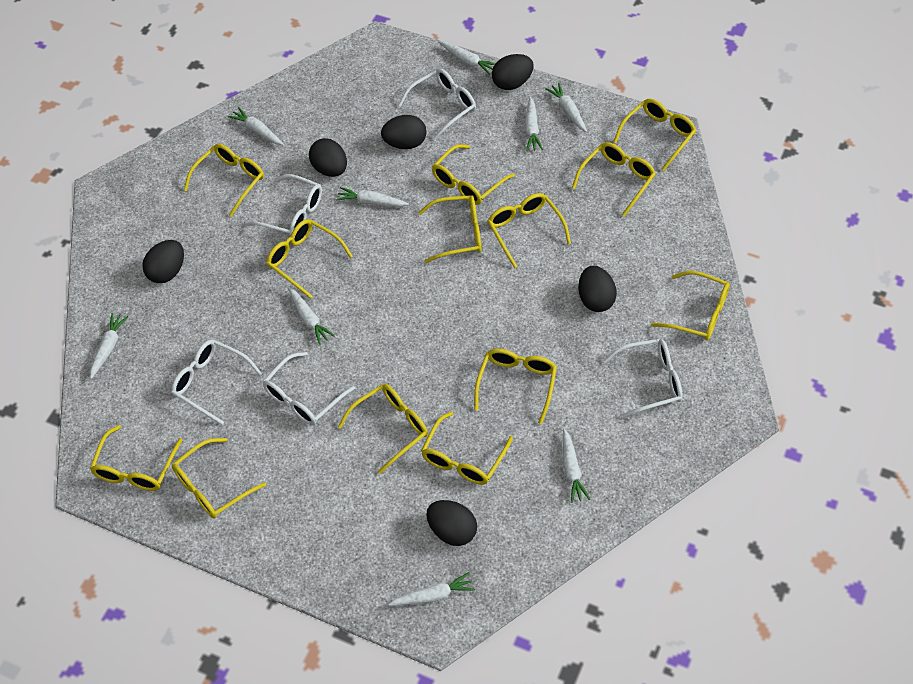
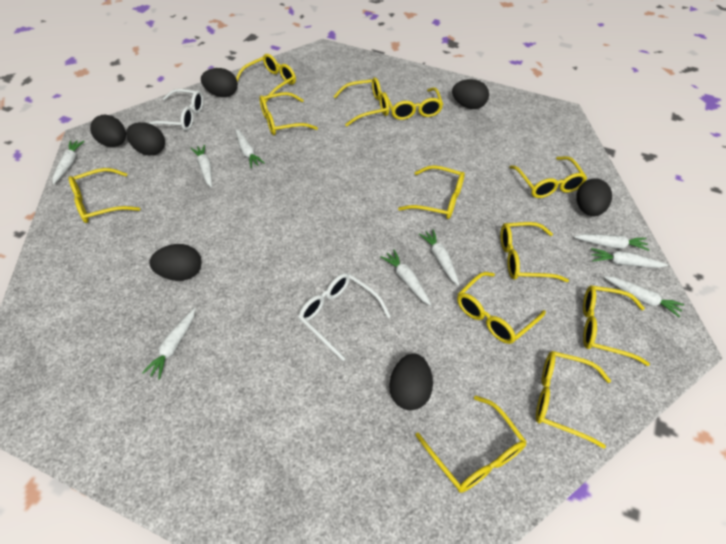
black egg: [142,240,184,283] [309,138,347,177] [381,115,426,149] [426,500,477,546] [492,54,534,90] [578,266,617,312] = 6 -> [90,115,126,147] [126,122,165,155] [150,244,201,281] [201,68,238,97] [389,353,433,410] [452,79,489,109] [576,178,612,216] = 7
white glasses: [171,340,262,425] [245,174,322,236] [263,352,355,425] [398,69,476,140] [603,339,683,418] = 5 -> [148,89,203,131] [298,273,391,361] = 2
yellow glasses: [90,425,182,491] [172,438,266,518] [184,144,264,217] [266,219,353,299] [338,384,428,474] [418,195,481,263] [421,412,513,485] [432,144,515,205] [474,349,557,424] [488,193,571,268] [572,142,656,217] [613,99,696,171] [651,271,730,341] = 13 -> [69,168,140,223] [236,54,296,102] [259,92,318,135] [333,77,389,126] [384,87,443,120] [398,165,465,219] [415,395,527,493] [457,272,546,344] [501,222,569,282] [510,156,587,198] [536,351,611,449] [583,285,650,366] = 12

